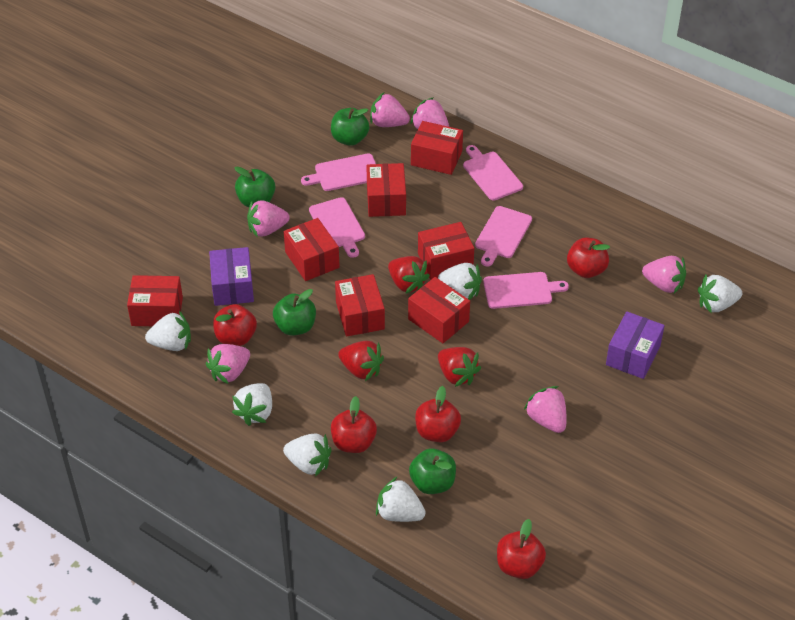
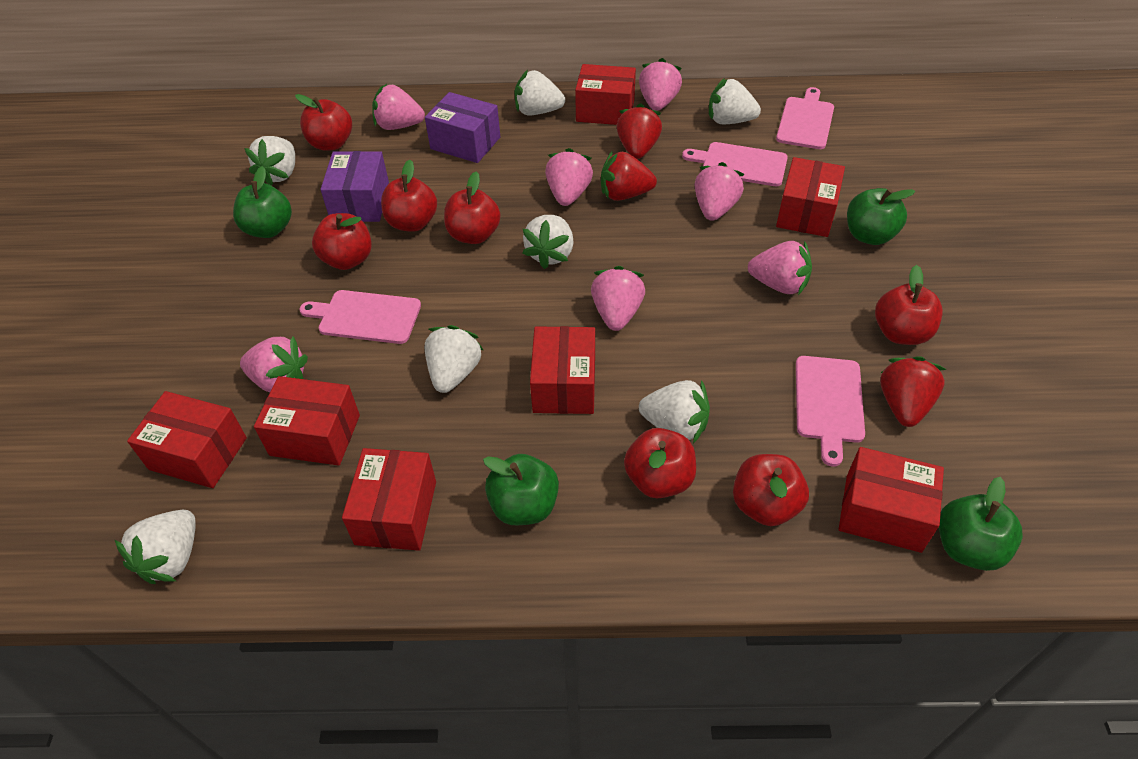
pink cutting board: [301,153,376,191] [309,197,365,258] [463,145,523,201] [475,206,532,267] [483,272,569,309] = 5 -> [299,290,421,344] [682,142,788,186] [776,87,834,149] [796,356,865,467] = 4
pink strawberry: [206,344,250,384] [247,200,290,237] [370,92,410,127] [410,97,449,129] [524,386,566,433] [642,256,686,293] = 6 -> [240,336,308,392] [372,84,425,130] [545,148,593,206] [591,266,645,331] [639,58,682,111] [695,162,744,221] [748,241,812,295] = 7
red apple: [213,304,257,346] [331,396,377,453] [415,386,461,442] [497,519,546,579] [567,238,610,278] = 5 -> [295,94,352,151] [312,213,372,270] [381,160,437,232] [444,172,501,244] [624,428,696,498] [733,454,809,526] [875,265,943,345] = 7
white strawberry: [145,311,191,351] [232,383,272,426] [283,433,332,477] [376,476,426,522] [438,263,482,300] [698,275,742,313] = 6 -> [114,510,196,584] [244,136,295,186] [425,325,484,393] [515,70,565,115] [522,215,573,269] [639,380,710,444] [709,78,761,124] = 7

